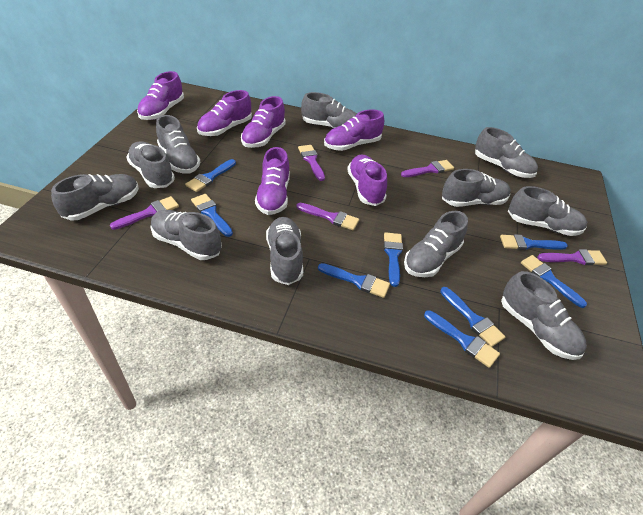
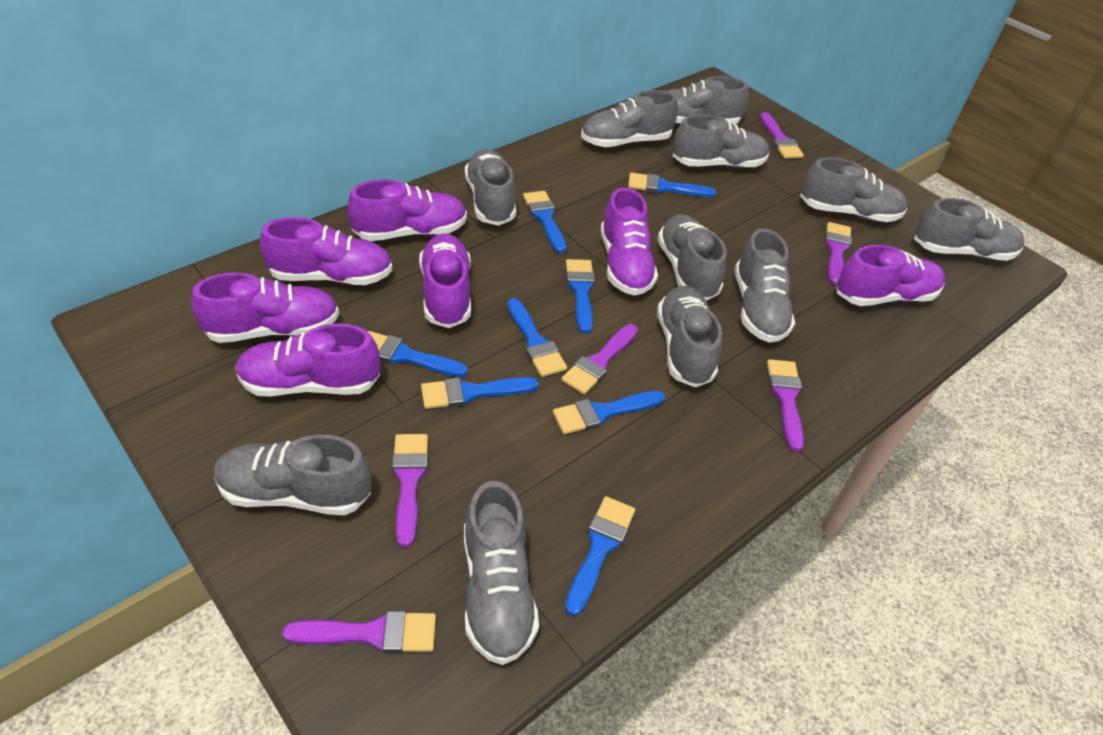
purple brush: [110,196,179,230] [296,203,359,230] [298,145,325,181] [401,160,454,177] [537,249,607,265] = 5 -> [282,611,436,653] [392,434,428,547] [561,324,638,395] [760,112,804,159] [767,359,804,451] [825,222,852,285] = 6
purple shoe: [137,71,184,120] [197,90,252,136] [241,96,286,148] [255,147,290,215] [324,109,384,151] [347,155,387,206] = 6 -> [191,272,339,343] [235,323,380,397] [260,217,392,285] [347,179,467,241] [419,234,471,328] [600,187,658,296] [836,245,945,306] = 7

